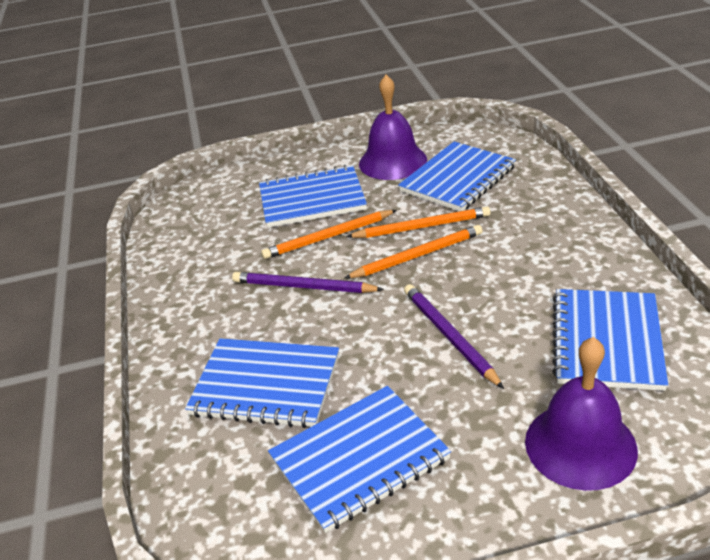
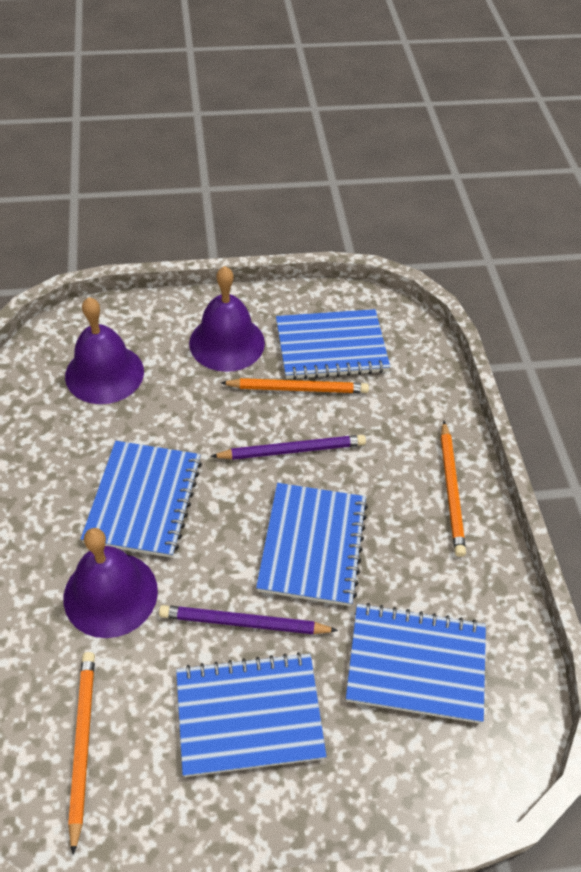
purple bell: [359,75,427,180] [525,337,638,491] = 2 -> [64,528,158,638] [65,297,144,404] [189,266,265,372] = 3

